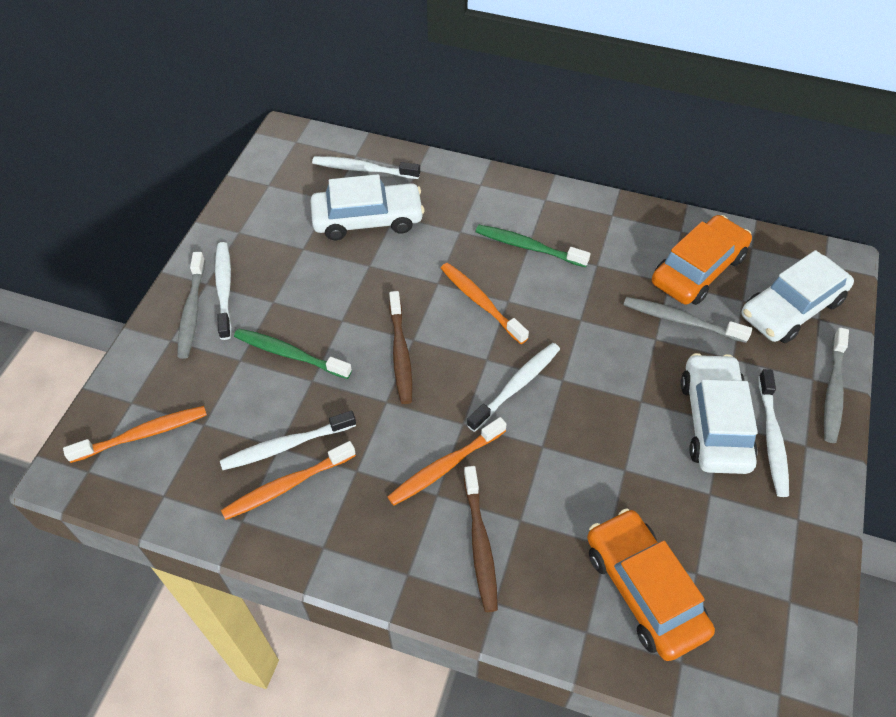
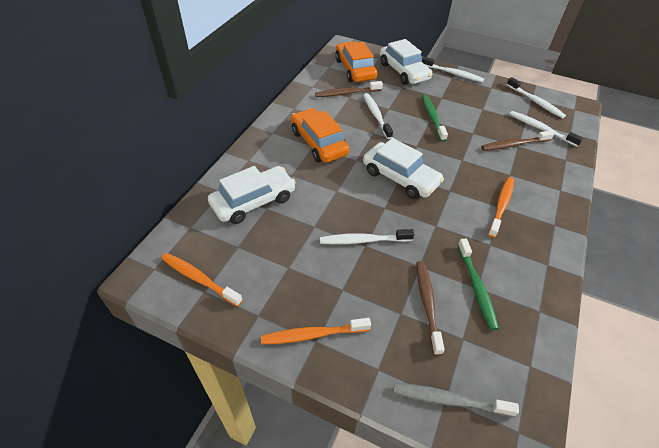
brown toothbrush: [389,291,412,404] [464,466,498,612] = 2 -> [315,81,383,97] [416,261,445,356] [481,130,554,151] = 3
grey toothbrush: [177,252,205,359] [624,297,752,343] [824,327,849,443] = 3 -> [393,383,519,417] = 1
orange toothbrush: [63,406,207,463] [221,441,356,520] [387,417,507,506] [441,263,529,344] = 4 -> [161,253,243,307] [261,318,371,344] [488,177,514,238] = 3

